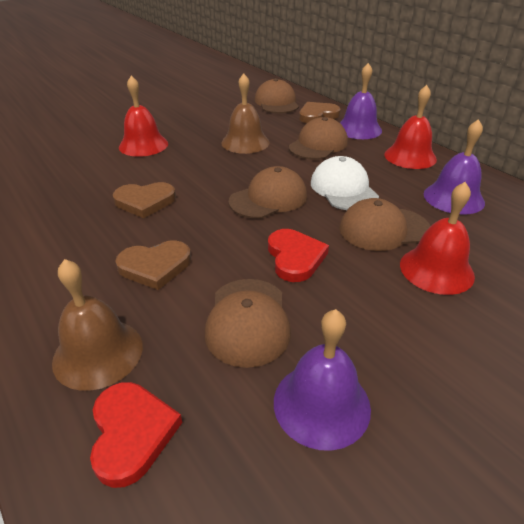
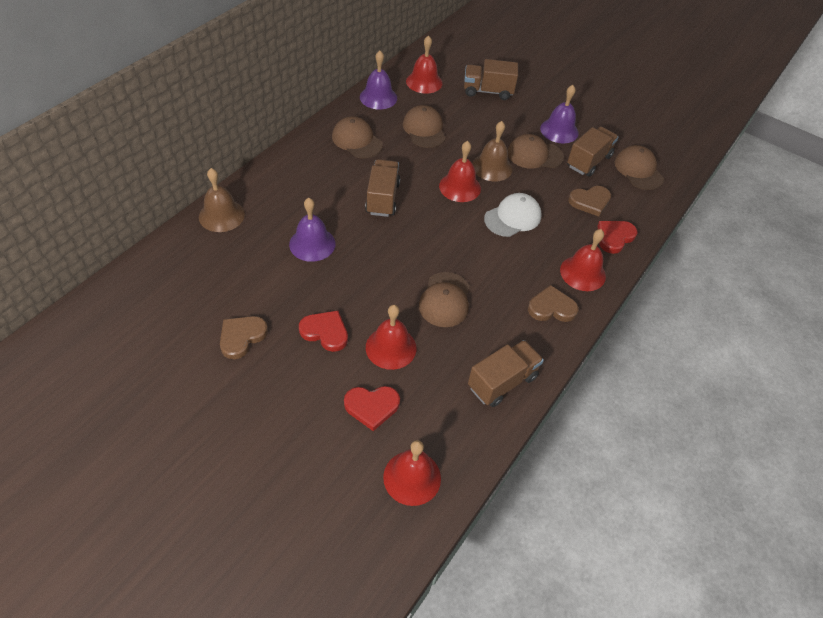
brown truck: none = 0 -> [365,159,400,217] [464,59,518,100] [468,340,544,407] [567,126,618,177] = 4
red bell: [119,76,168,157] [385,85,437,169] [400,182,475,295] = 3 -> [366,305,416,370] [383,440,441,506] [406,35,443,94] [439,141,481,202] [560,229,606,291] = 5
red heart: [90,382,182,488] [268,229,329,282] = 2 -> [299,310,348,352] [344,386,400,431] [597,221,637,254] = 3

